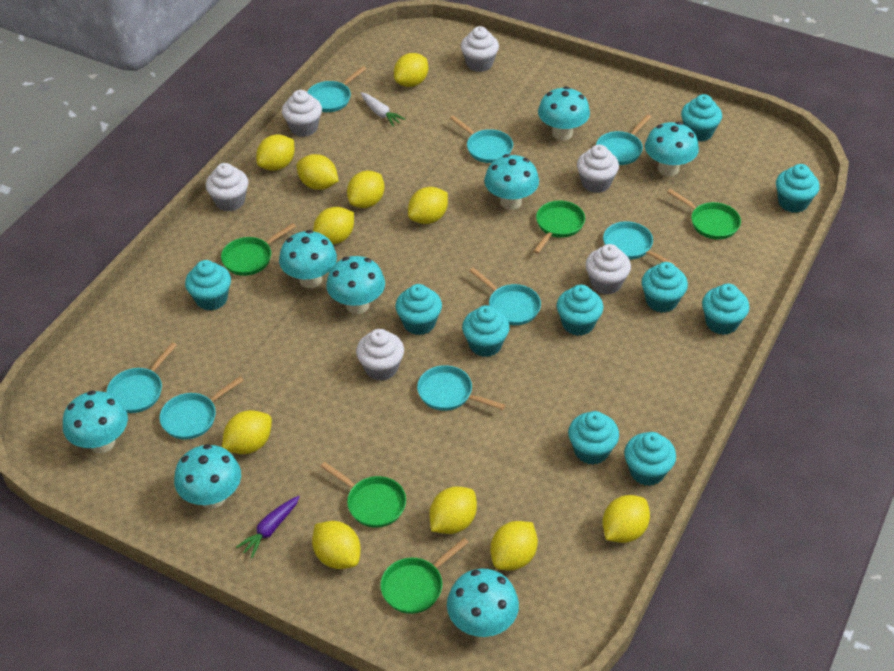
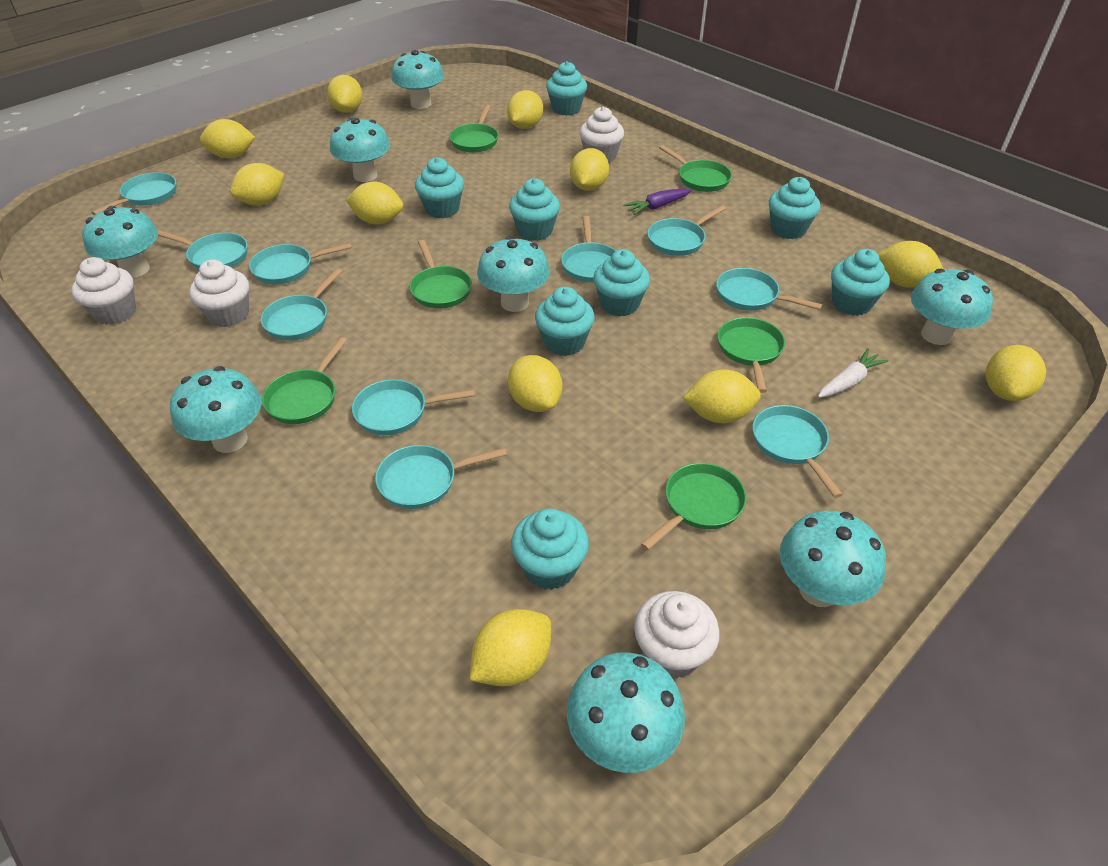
green pan: [221,223,296,276] [321,462,406,528] [380,538,469,614] [533,201,585,254] [667,189,741,240] = 5 -> [262,337,347,424] [410,240,472,309] [449,105,499,153] [641,463,747,551] [659,145,732,192] [718,317,785,393] = 6
turquoise cupcake: [185,260,231,310] [395,284,442,335] [462,305,510,357] [557,285,603,336] [568,411,619,465] [624,432,676,486] [642,262,688,313] [681,94,722,142] [702,284,749,335] [776,164,819,213] = 10 -> [415,157,464,218] [509,178,560,241] [511,508,589,590] [535,287,595,356] [546,61,587,116] [593,249,650,316] [769,177,820,239] [831,249,890,316] = 8
turquoise pan: [107,342,177,413] [159,376,244,440] [307,66,367,112] [417,365,505,411] [450,115,513,163] [469,267,541,325] [596,114,651,165] [603,221,677,266] = 8 -> [91,172,176,215] [158,230,248,269] [249,243,352,285] [261,268,342,341] [352,379,475,435] [375,445,507,509] [561,216,616,283] [648,205,726,256] [716,268,822,311] [752,405,843,498] = 10
white cupcake: [206,163,248,211] [282,90,322,137] [356,329,404,381] [461,26,499,72] [577,145,619,193] [585,244,631,295] = 6 -> [71,257,136,325] [189,259,249,327] [579,106,624,163] [634,591,720,679] = 4

